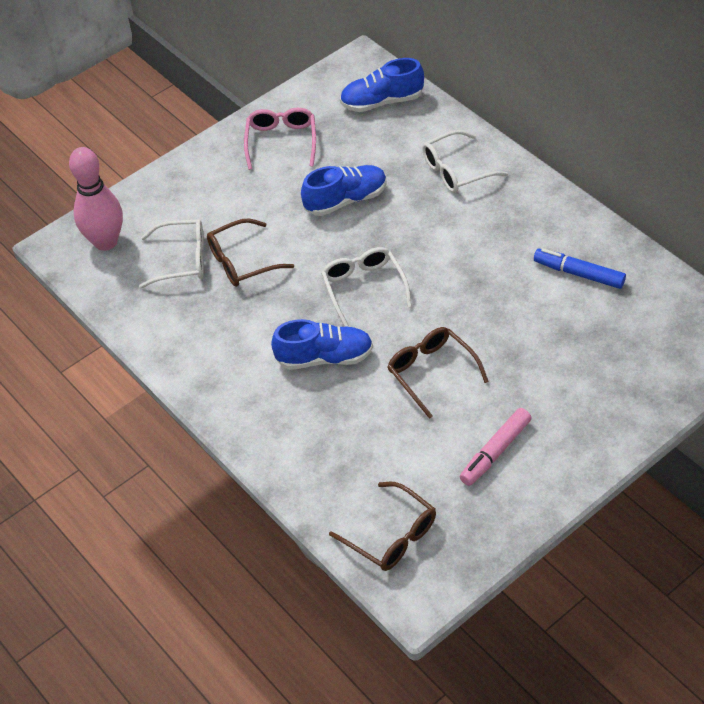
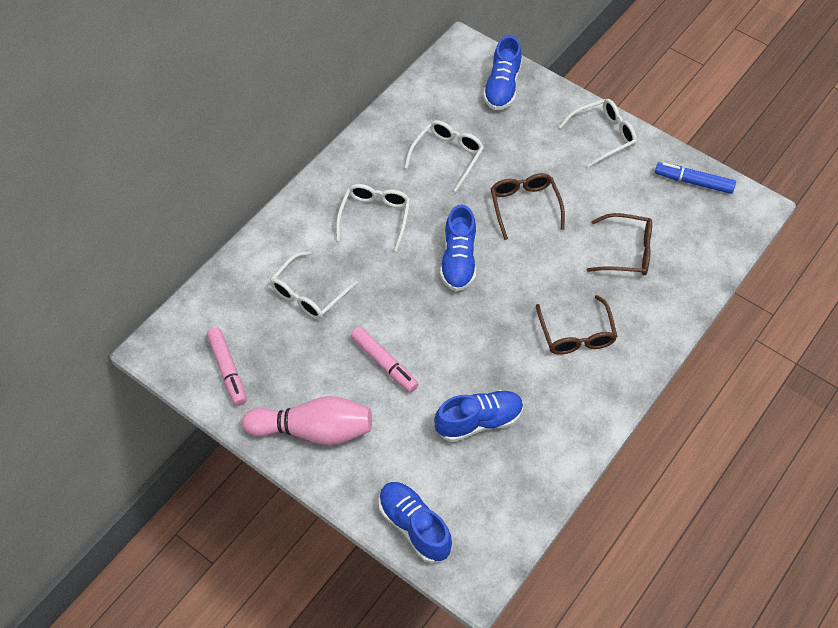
blue shoe: [271,319,373,370] [301,165,387,216] [340,58,424,112] = 3 -> [379,482,452,563] [434,390,523,442] [440,205,476,291] [483,36,522,110] = 4
pink glasses: [244,108,316,170] = 1 -> none = 0
pink marker: [460,408,532,486] = 1 -> [207,327,247,406] [351,327,418,393] = 2
white glasses: [139,219,204,288] [321,247,412,327] [422,130,508,193] = 3 -> [270,251,358,319] [336,184,411,251] [404,120,484,192] [559,99,637,168] = 4

